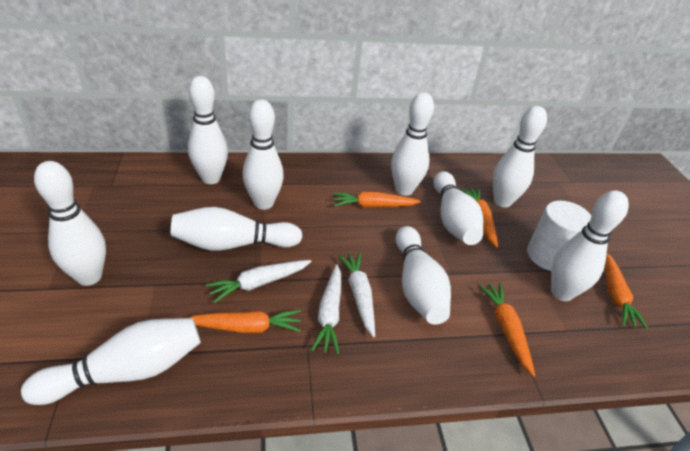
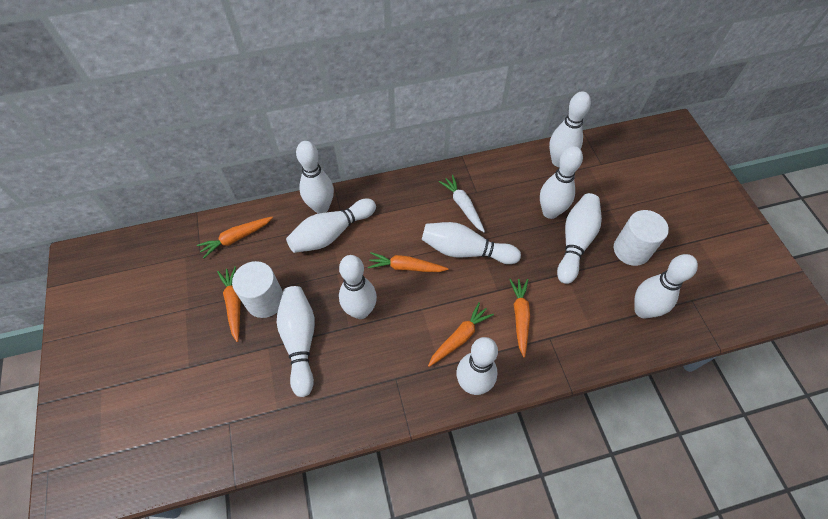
white carrot: [206,260,312,303] [311,264,341,354] [338,252,375,337] = 3 -> [439,175,485,233] = 1
white cylinder: [527,200,591,271] = 1 -> [232,261,283,318] [614,210,669,266] = 2

